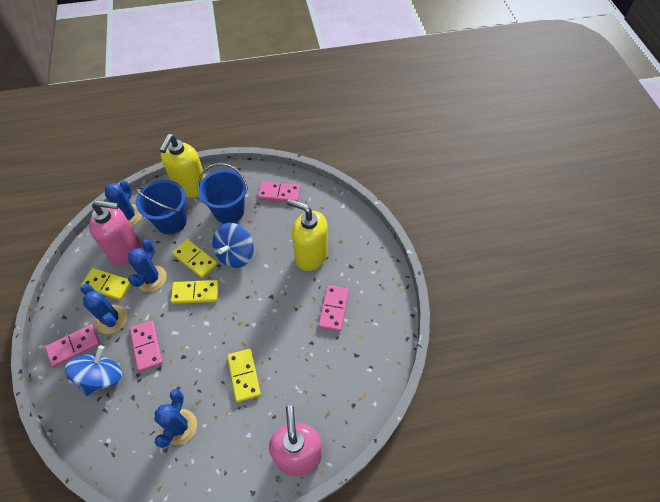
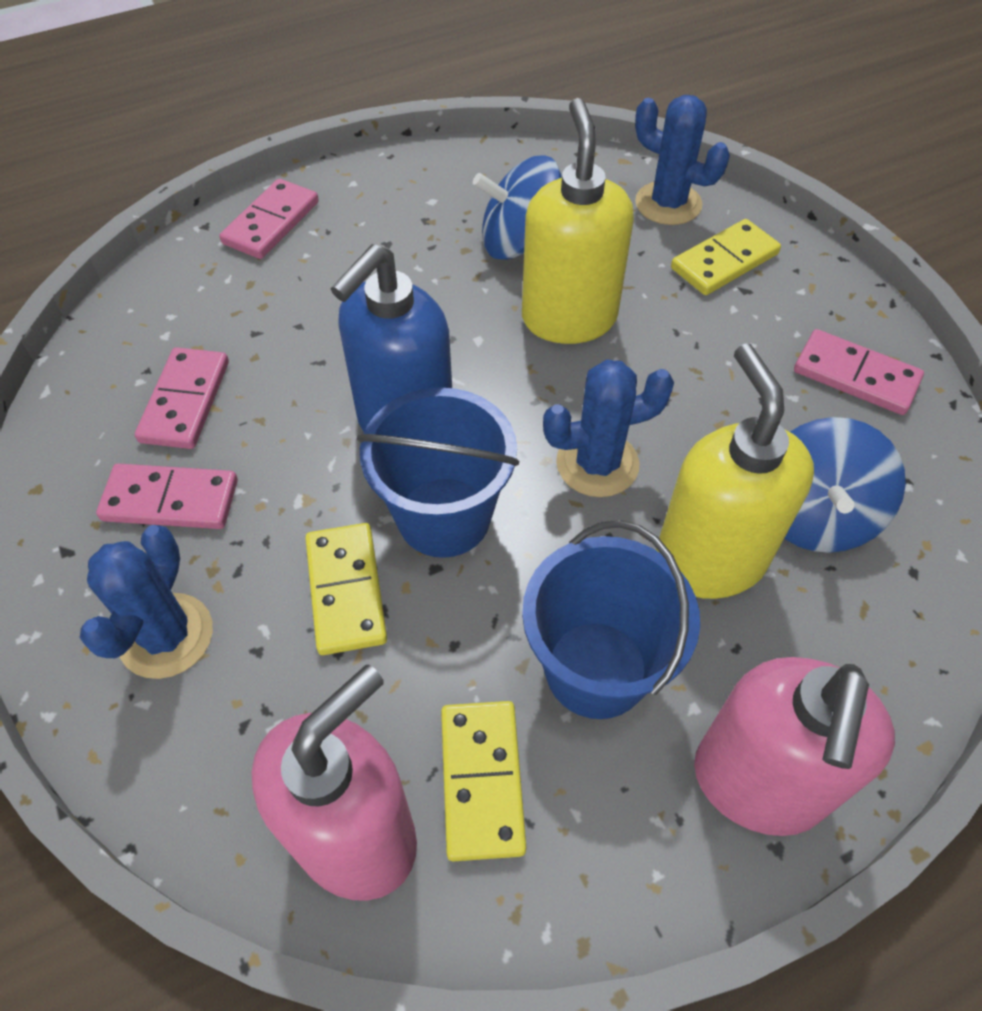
blue cactus: [81,284,127,334] [105,181,142,226] [128,239,167,292] [155,389,197,448] = 4 -> [80,525,213,679] [543,359,674,497] [635,95,730,225] = 3
blue soap dispenser: none = 0 -> [331,244,452,431] = 1
yellow domino: [81,268,131,300] [171,280,219,304] [172,239,218,278] [227,349,261,402] = 4 -> [305,523,387,655] [441,701,526,861] [671,219,781,295] = 3

